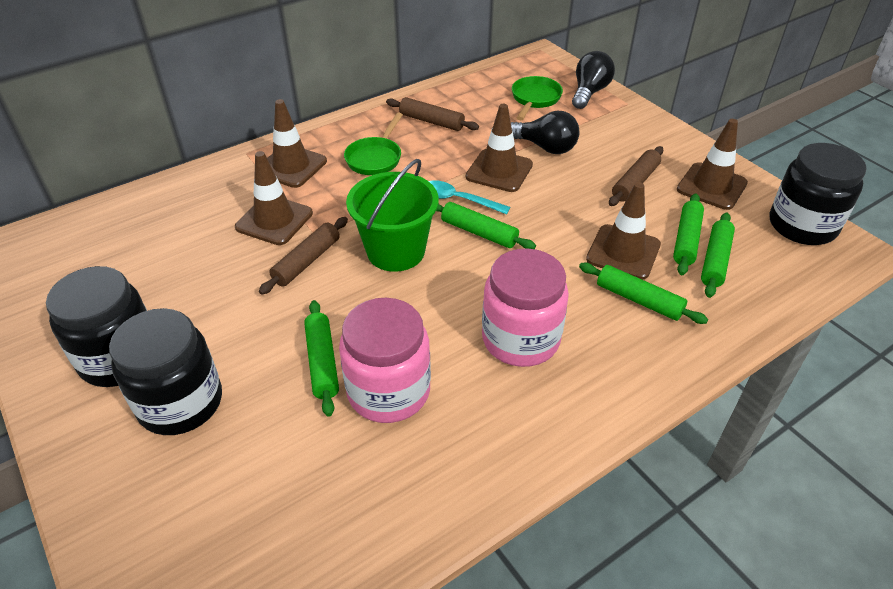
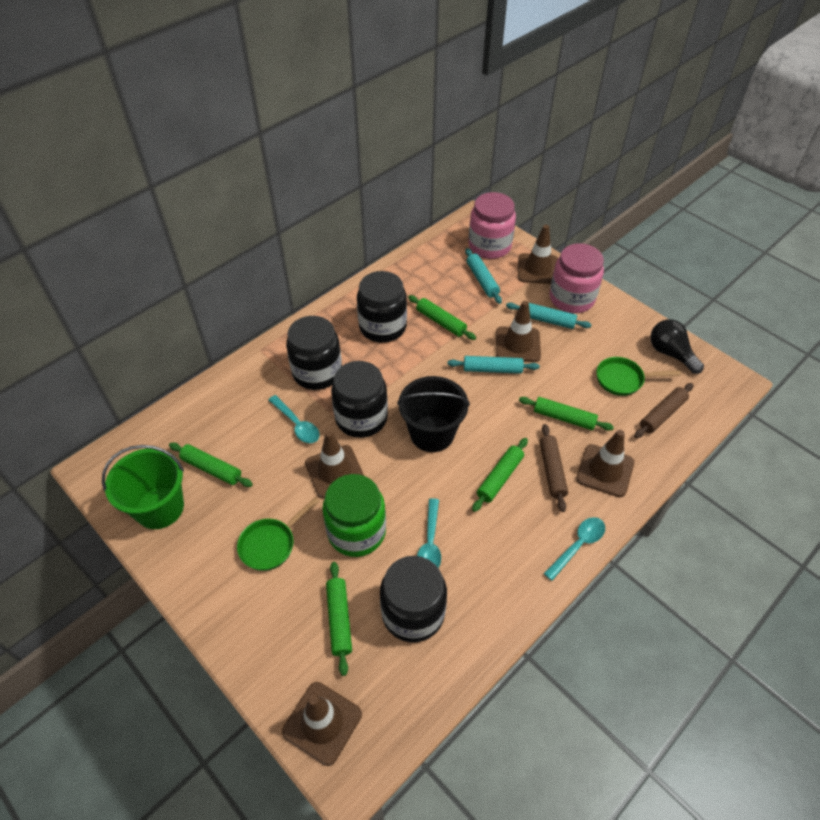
black bucket: none = 0 -> [397,376,470,452] = 1
black jar: [46,266,147,387] [109,308,222,435] [769,143,866,245] = 3 -> [286,316,342,390] [331,361,388,438] [357,271,407,343] [380,556,447,643] = 4
black light bulb: [511,110,579,154] [572,51,615,109] = 2 -> [650,319,704,374] = 1
brown rolling pin: [259,217,348,295] [386,97,479,131] [609,146,663,206] = 3 -> [540,424,568,512] [634,383,694,438] = 2
green jar: none = 0 -> [322,474,386,557] = 1
turquoise rolling pin: none = 0 -> [448,356,540,374] [465,248,502,304] [506,303,592,329] = 3
turquoise spoon: [429,180,510,215] = 1 -> [268,395,320,443] [417,498,441,568] [543,517,605,581] = 3

